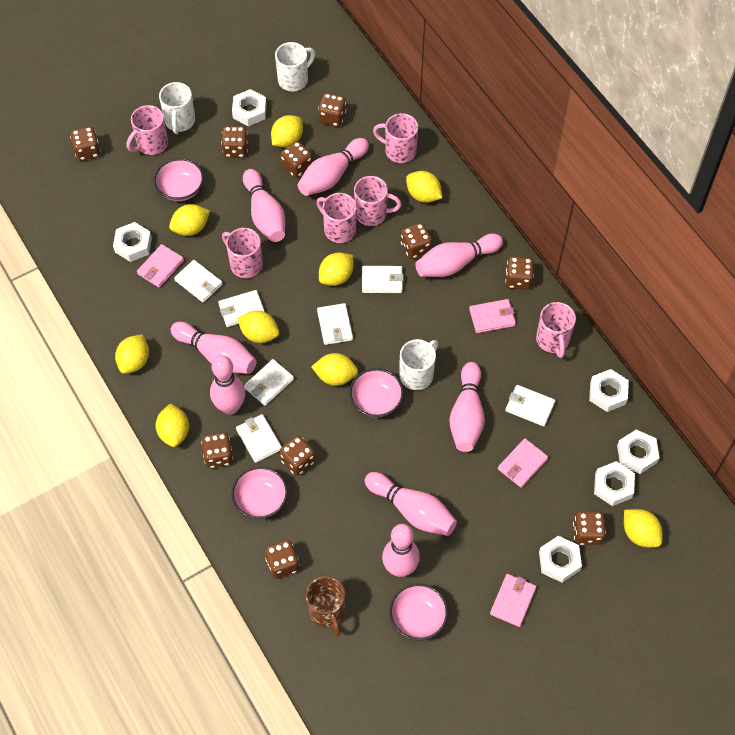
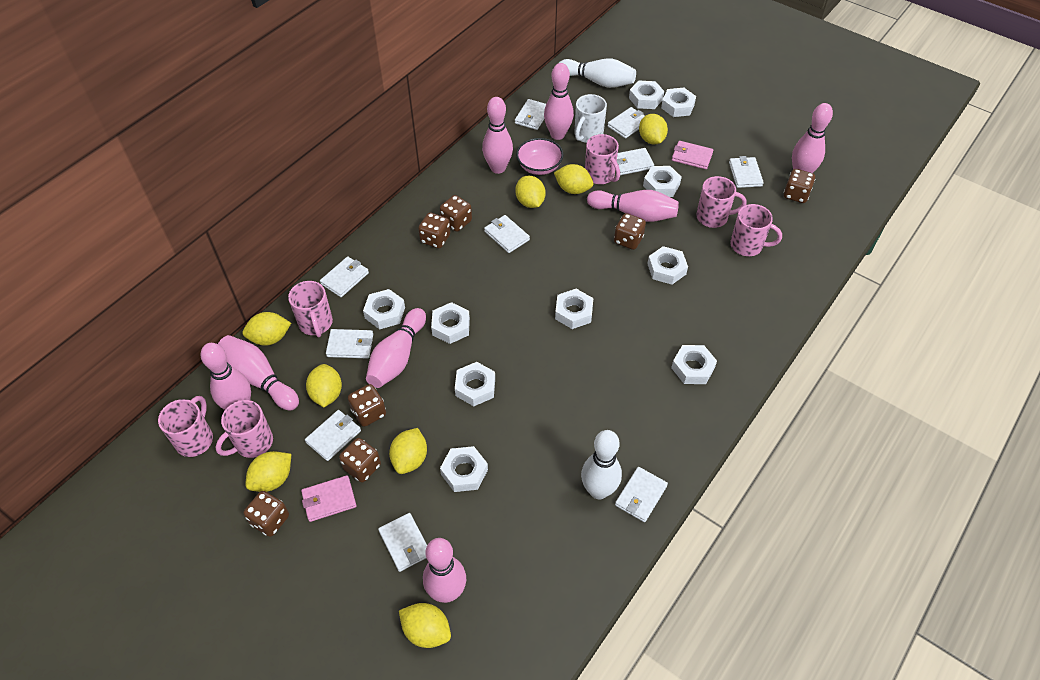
brown dice: [70,126,101,161] [201,432,233,468] [221,126,248,157] [265,540,299,579] [280,435,315,476] [281,141,312,178] [318,93,346,127] [401,223,432,259] [505,256,534,290] [573,511,606,545] = 10 -> [244,491,289,537] [339,438,381,483] [348,384,386,427] [418,213,451,248] [440,195,472,232] [614,213,646,250] [783,169,815,203] = 7
brown mug: [306,576,345,636] = 1 -> none = 0
pink bowl: [154,158,204,201] [231,467,288,519] [349,368,404,418] [389,584,448,641] = 4 -> [516,138,564,175] = 1
pink wallet: [137,244,184,288] [469,299,516,333] [490,574,536,627] [498,438,548,488] = 4 -> [301,475,357,522] [672,141,714,169] = 2
white bowling pin: none = 0 -> [559,58,636,88] [581,430,622,499] = 2
white mug: [159,82,195,134] [275,42,315,92] [399,339,438,390] = 3 -> [575,94,607,143] = 1
white nut: [113,222,152,262] [232,89,267,126] [539,536,582,583] [589,369,629,412] [594,461,635,506] [617,430,660,474] = 6 -> [363,289,405,330] [431,302,470,344] [440,446,488,492] [455,362,495,406] [555,289,593,329] [629,80,664,109] [643,166,682,197] [647,246,688,285] [661,88,696,117] [671,345,717,384] = 10
white wallet: [174,260,223,302] [218,290,265,327] [236,414,282,463] [244,359,294,406] [317,303,353,345] [362,266,404,293] [505,385,555,427] = 7 -> [305,410,361,461] [320,256,369,297] [326,329,373,359] [378,513,427,572] [484,215,530,253] [515,99,546,130] [607,107,645,139] [615,467,668,522] [617,148,654,175] [729,156,764,188] = 10
yellow lemon: [115,334,149,374] [156,403,189,447] [169,204,210,236] [237,311,279,343] [271,115,303,147] [312,353,358,386] [319,252,353,286] [406,171,442,203] [624,509,662,547] = 9 -> [243,312,291,346] [245,451,291,492] [306,364,342,407] [389,428,427,474] [399,603,451,648] [515,175,546,208] [554,164,593,194] [639,114,668,144] = 8

